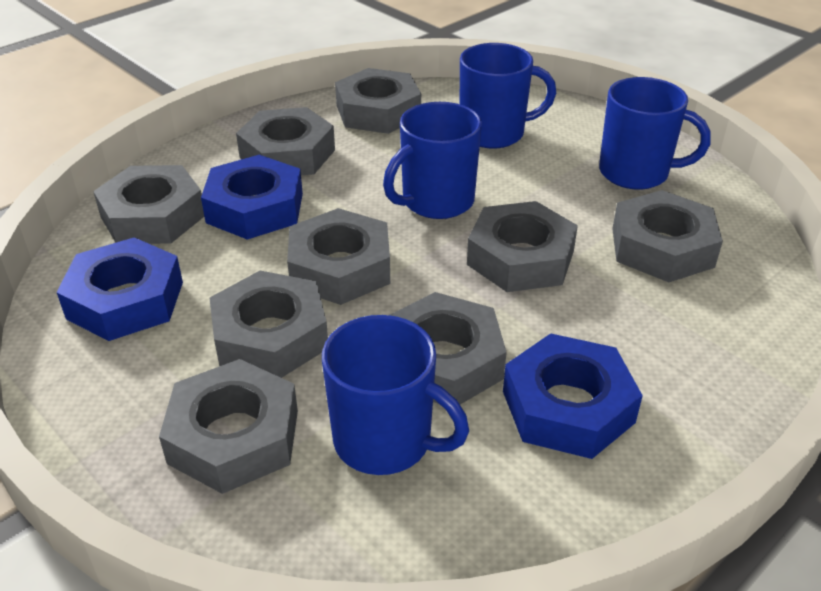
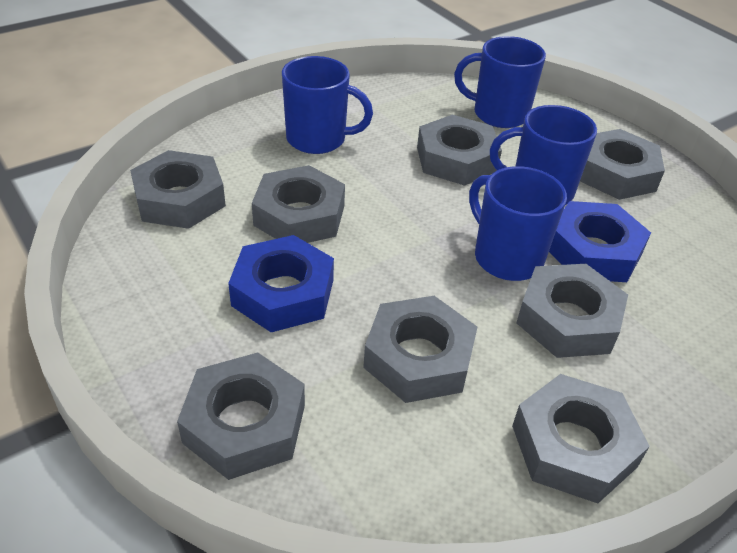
blue nut: [57,237,183,341] [201,155,303,240] [503,333,643,459] = 3 -> [228,235,334,332] [549,201,651,282] = 2
grey nut: [93,165,204,244] [159,359,298,494] [210,271,328,378] [236,107,335,175] [287,208,390,305] [335,68,421,134] [389,292,507,404] [467,201,578,292] [612,190,723,282] = 9 -> [130,150,226,229] [177,353,305,480] [252,165,345,243] [363,296,477,403] [417,114,502,186] [512,374,650,503] [516,264,628,358] [580,129,665,200] = 8

